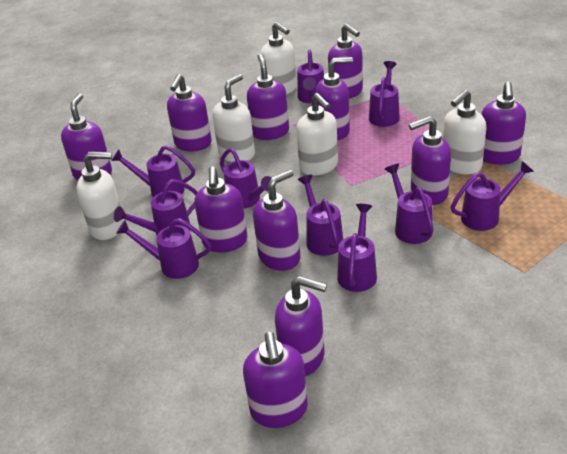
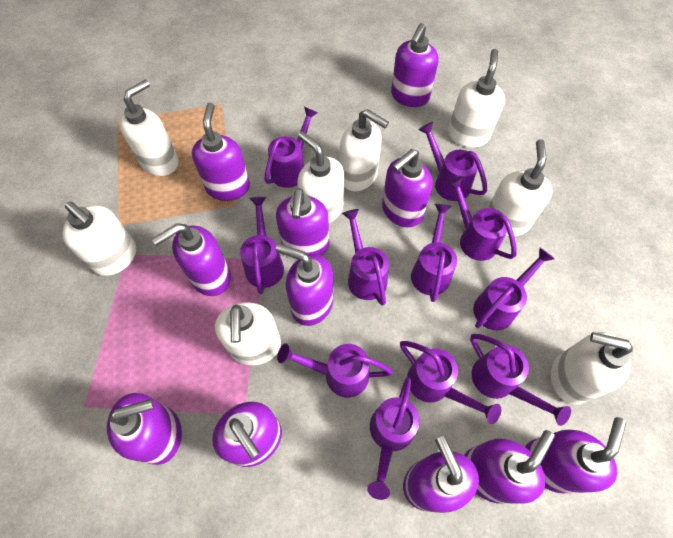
purple watering can: [111,145,195,197] [114,179,198,235] [116,218,211,279] [220,148,272,208] [297,49,324,103] [298,175,343,256] [337,204,377,292] [369,61,400,127] [385,164,434,244] [451,161,534,231] = 10 -> [240,197,284,294] [264,107,318,188] [277,343,393,398] [342,209,389,306] [367,377,420,500] [400,341,501,424] [411,204,457,302] [419,122,487,201] [446,176,516,261] [470,334,571,426] [473,248,555,330] = 11
white soap dispenser: [76,151,124,240] [212,74,255,162] [260,22,297,95] [296,93,338,176] [443,90,487,174] = 5 -> [62,201,136,276] [119,80,178,176] [215,302,281,365] [298,131,344,223] [340,109,389,191] [448,49,505,147] [488,139,553,236] [551,332,633,405] = 8

